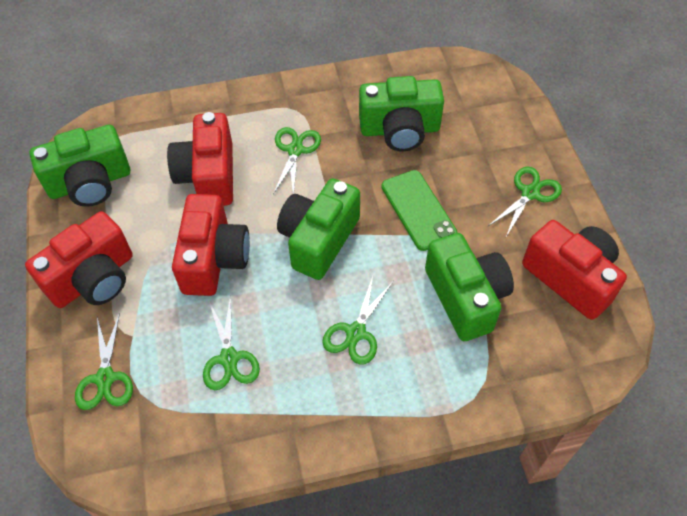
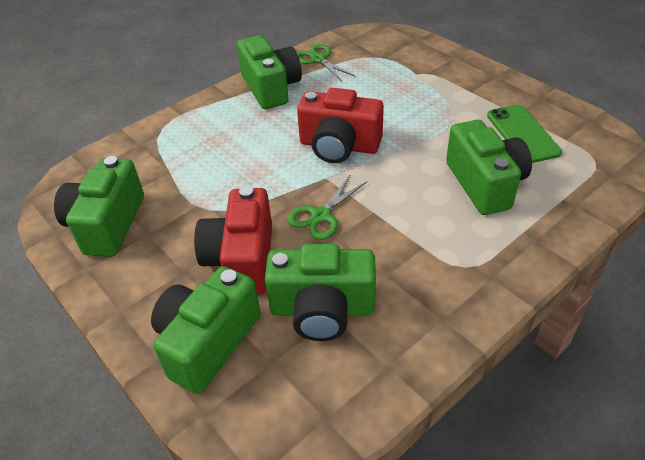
green camera: [29,125,130,207] [277,178,360,280] [359,76,444,151] [425,233,514,341] = 4 -> [54,156,144,257] [151,266,261,394] [237,35,302,109] [265,244,376,341] [446,120,532,215] = 5
green scissors: [75,313,133,410] [203,295,260,390] [273,127,321,194] [322,276,394,365] [488,167,562,237] = 5 -> [288,175,368,240] [296,44,356,81] = 2
red camera: [25,211,132,308] [167,112,233,206] [172,194,250,296] [522,220,627,320] = 4 -> [194,186,272,294] [297,88,384,163] = 2

